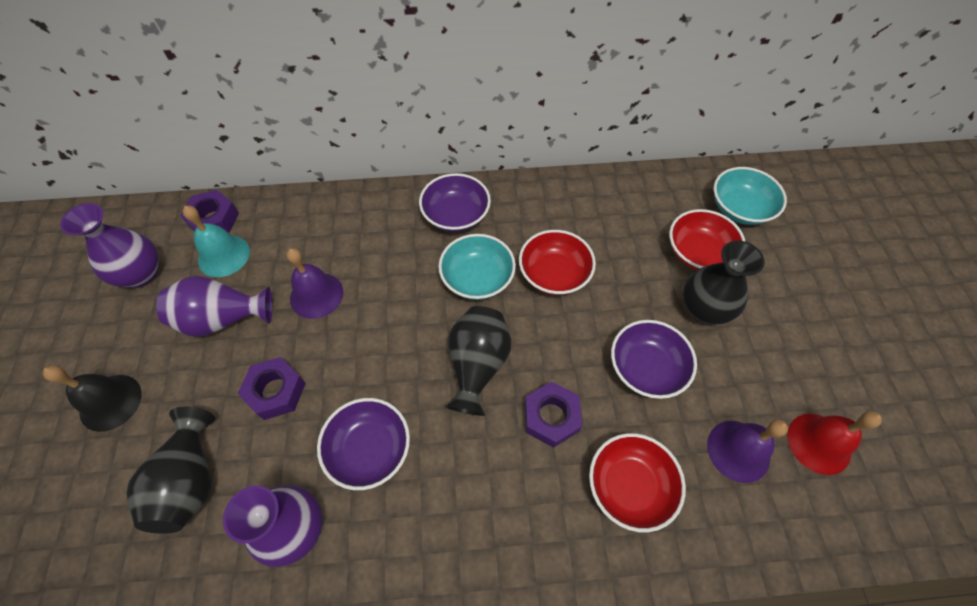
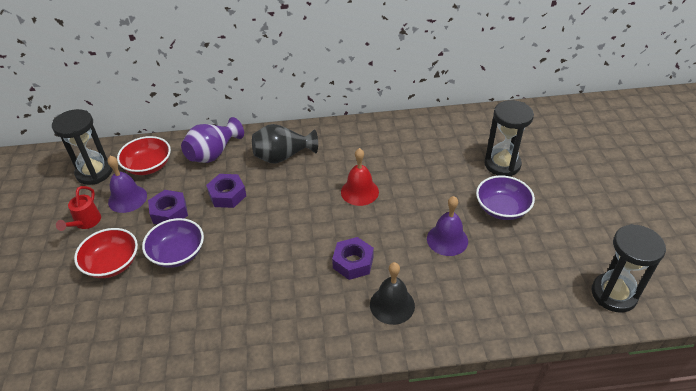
black hourglass: none = 0 -> [52,109,112,185] [484,100,534,176] [592,224,666,313] = 3
black vase: [126,406,215,534] [445,306,511,416] [683,241,765,324] = 3 -> [252,124,318,164] = 1
purple bowl: [317,398,410,490] [419,173,491,232] [611,320,697,399] = 3 -> [142,218,204,268] [476,176,535,220] = 2
purple vase: [60,203,158,287] [157,276,272,337] [223,485,323,567] = 3 -> [181,117,244,163] = 1
red bowl: [519,230,596,295] [589,433,686,532] [669,209,745,270] = 3 -> [74,228,138,278] [117,136,171,175] = 2
red watering can: none = 0 -> [56,186,101,231] = 1
turquoise bell: [183,206,250,277] = 1 -> none = 0
turquoise bowl: [438,234,516,300] [714,167,787,225] = 2 -> none = 0

